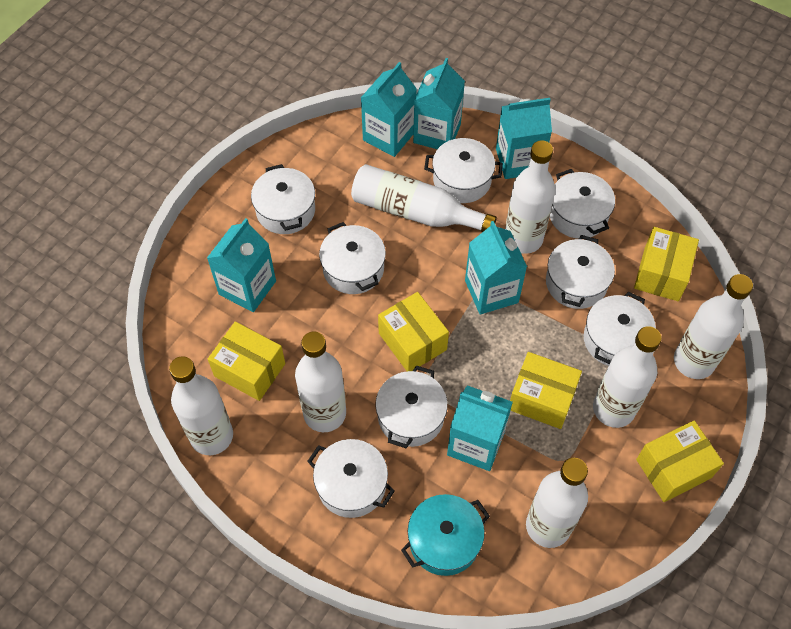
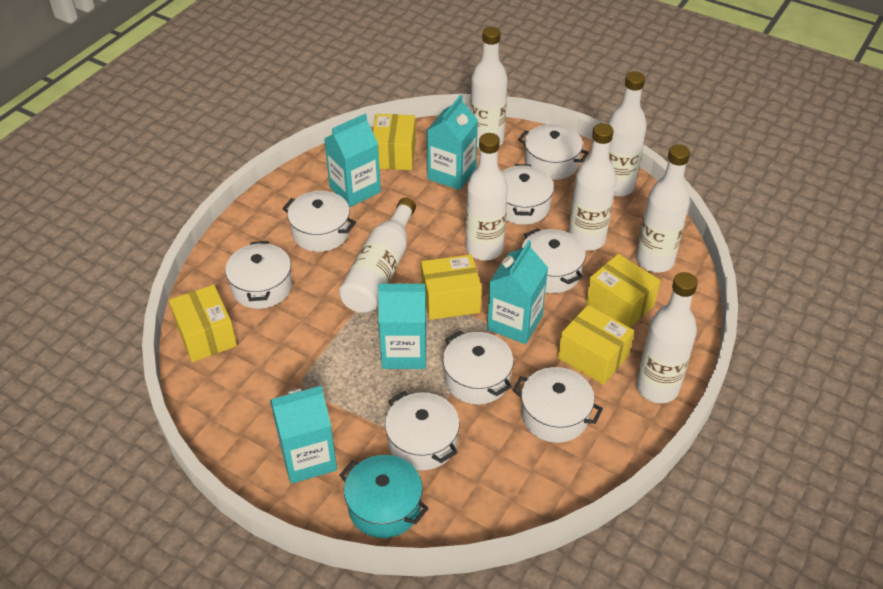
turquoise carton: [207,218,276,312] [361,62,417,157] [413,58,465,149] [447,385,513,471] [465,221,527,315] [496,98,552,179] = 6 -> [270,386,337,484] [324,113,381,207] [378,283,427,369] [427,95,478,190] [487,240,548,344] = 5

